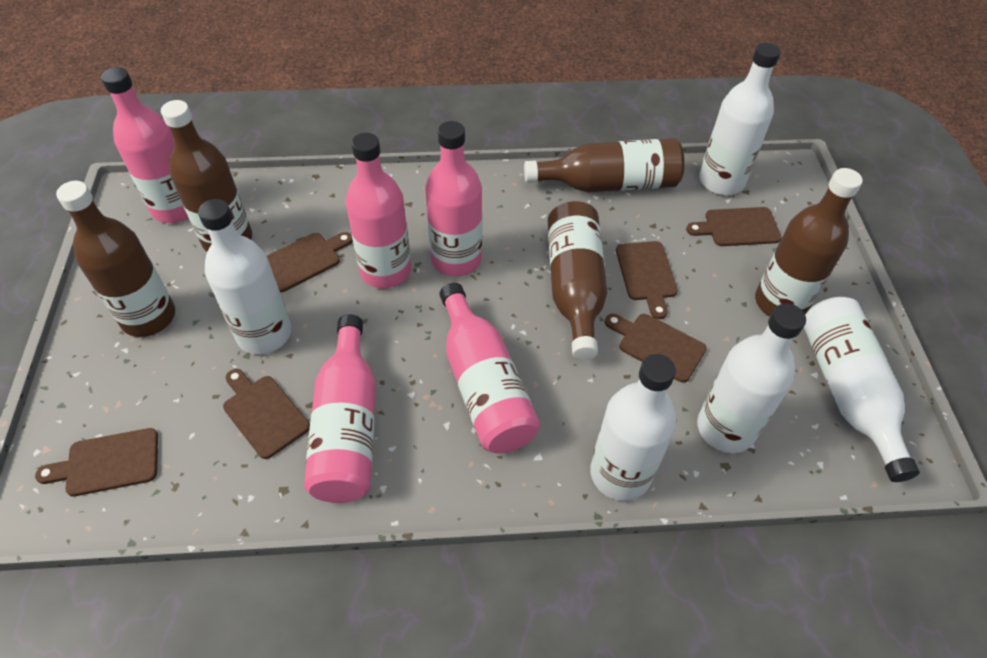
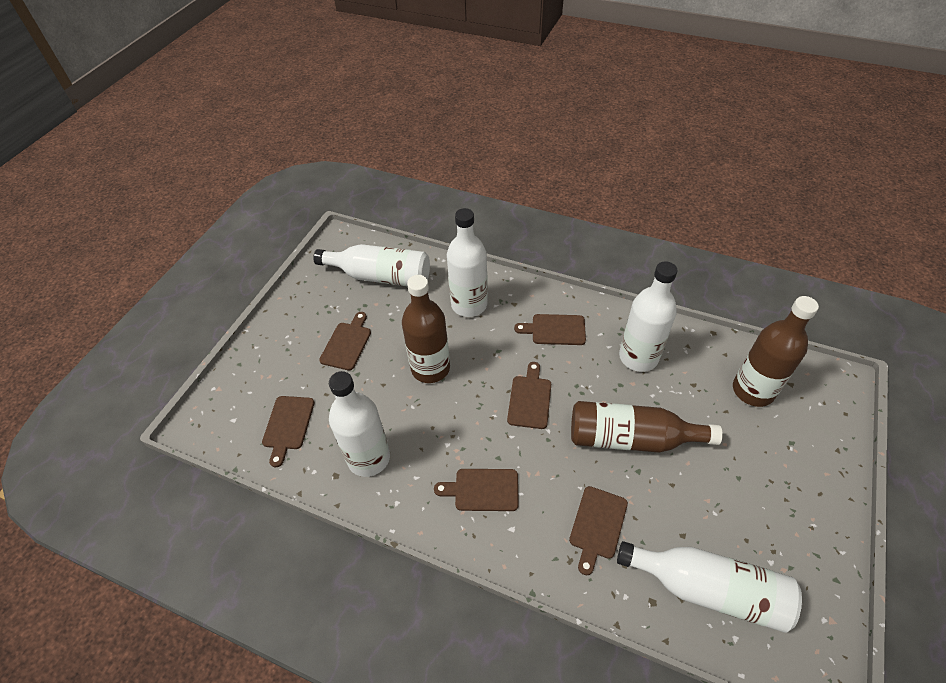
brown bottle: [56,181,175,337] [161,100,252,252] [524,138,685,193] [548,201,607,360] [755,168,863,317] = 5 -> [402,275,450,383] [571,401,723,453] [733,296,819,407] = 3
pink bottle: [101,67,188,223] [304,314,376,503] [345,133,411,288] [425,121,482,276] [440,283,540,454] = 5 -> none = 0

